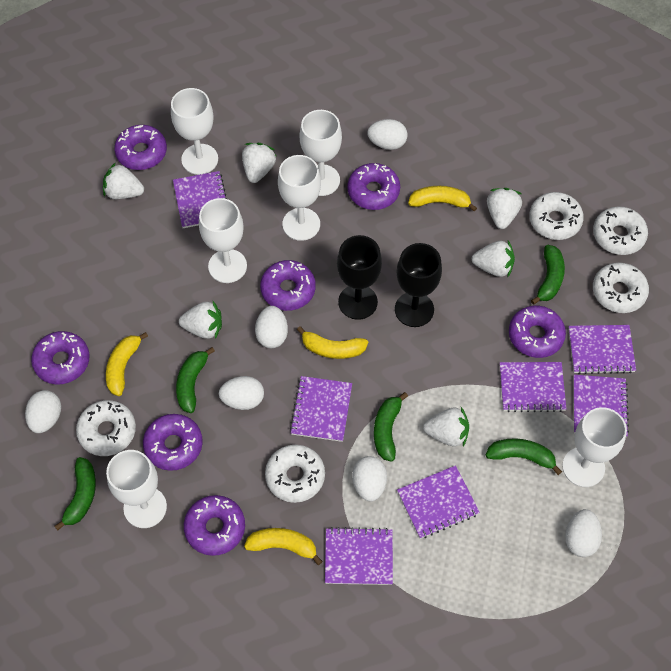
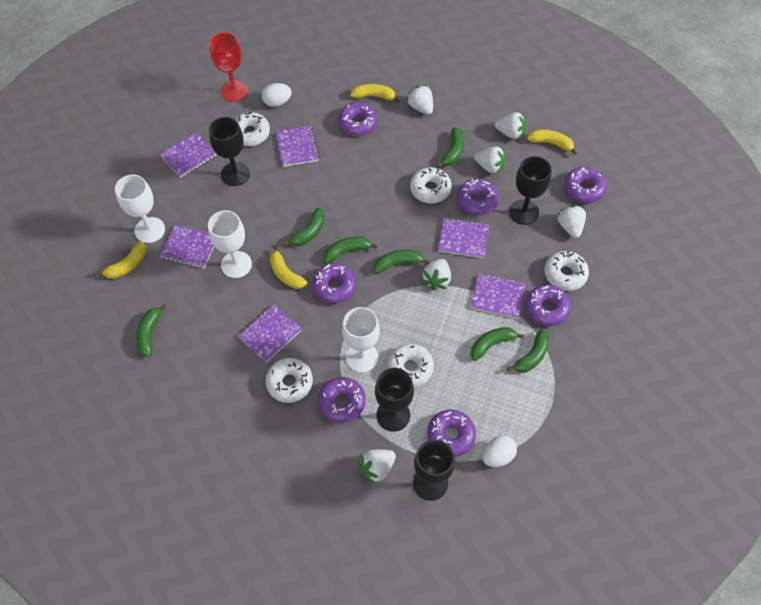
black goblet: [337,235,382,320] [395,243,442,327] = 2 -> [209,117,250,186] [375,368,414,432] [413,439,455,501] [509,156,552,225] = 4
green banana: [54,457,96,530] [176,347,215,413] [374,392,408,462] [486,439,562,475] [531,245,565,305] = 5 -> [136,304,166,357] [283,208,325,246] [324,236,377,263] [374,250,430,273] [436,128,464,167] [471,327,524,361] [507,329,549,373] = 7
purple notebook: [173,171,227,228] [290,376,352,442] [325,527,393,585] [397,465,480,539] [500,362,566,412] [568,325,636,374] [573,375,629,437] = 7 -> [160,132,216,178] [160,225,214,269] [238,304,302,362] [276,126,319,167] [438,218,489,258] [471,273,526,319] = 6
red goblet: none = 0 -> [209,32,248,102] = 1
white egg: [25,390,61,433] [219,376,264,410] [255,306,288,348] [352,456,387,501] [367,119,407,150] [565,509,602,557] = 6 -> [262,83,292,107] [482,435,517,467] = 2
white goblet: [106,450,167,528] [171,88,218,175] [199,198,247,283] [278,155,321,241] [300,110,342,196] [562,407,627,487] = 6 -> [115,175,165,243] [208,210,252,278] [342,307,380,373] = 3

